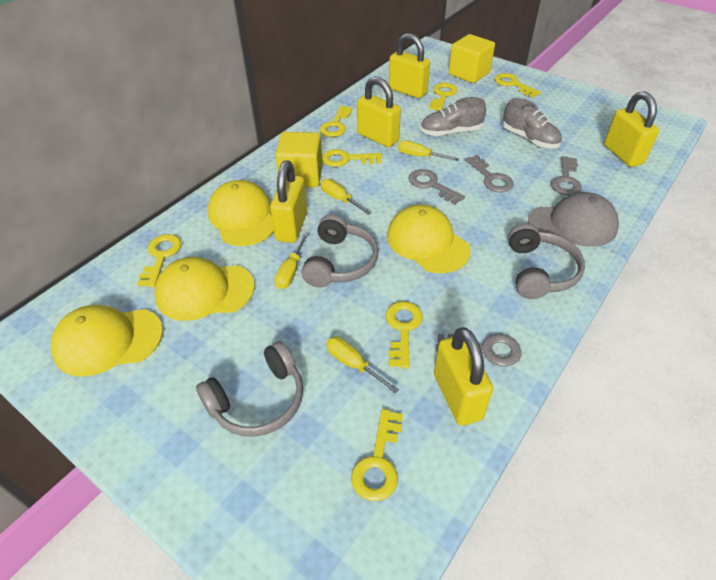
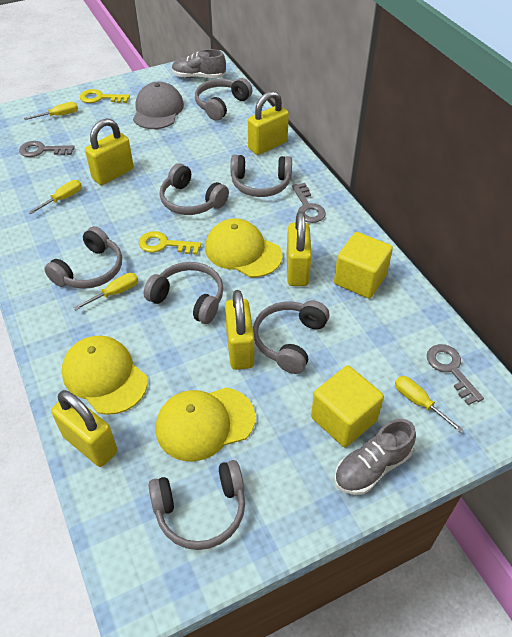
grey headphones: [196,341,303,437] [301,214,379,287] [508,223,585,299] = 3 -> [44,226,122,289] [144,262,223,324] [148,460,245,550] [160,163,229,215] [195,78,252,121] [231,155,292,197] [253,300,330,374] = 7
grey key: [408,169,465,205] [436,334,522,366] [465,155,514,192] [551,156,582,196] = 4 -> [19,141,75,157] [292,183,326,223] [427,344,484,405] = 3
yellow cap: [51,305,163,377] [154,257,255,321] [207,180,274,246] [387,205,471,273] = 4 -> [62,336,148,415] [156,387,255,461] [205,218,283,277] = 3
yellow key: [137,234,182,287] [320,106,352,137] [322,149,382,167] [351,409,403,501] [386,301,423,369] [429,83,457,111] [494,73,541,98] = 7 -> [80,89,130,103] [139,231,201,255] = 2

